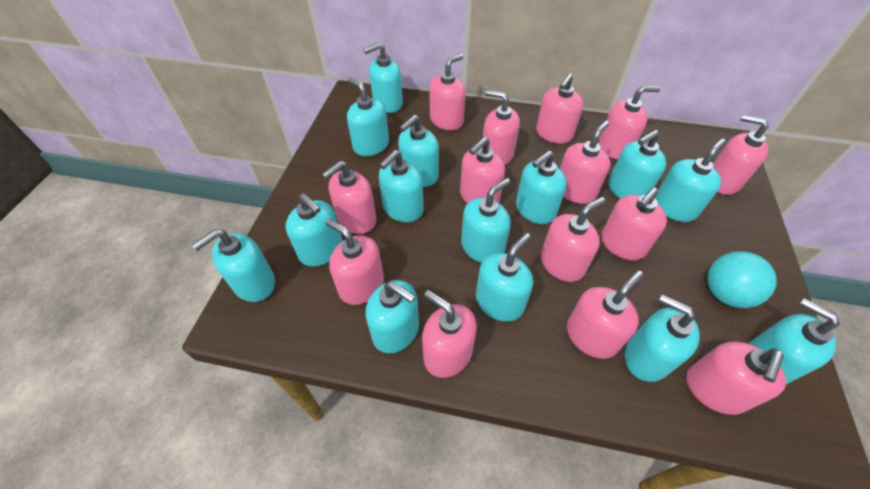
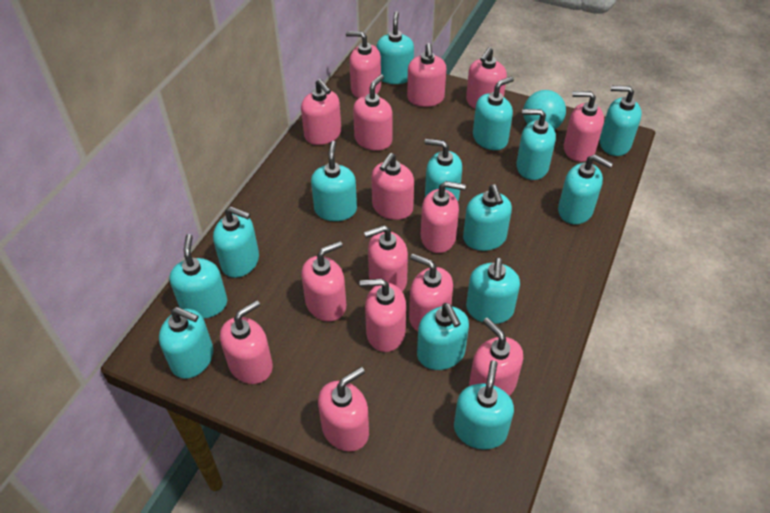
pink soap dispenser: [322,161,377,234] [326,219,384,305] [422,290,477,378] [430,54,466,130] [460,137,505,203] [483,90,520,165] [536,73,583,144] [541,197,606,282] [560,121,610,204] [567,270,644,359] [599,85,661,160] [601,187,667,260] [686,342,786,415] [713,115,769,195] = 14 -> [220,300,273,384] [301,79,341,145] [301,241,346,321] [318,367,369,452] [346,31,381,98] [353,74,392,151] [360,279,406,352] [364,225,408,291] [371,153,414,220] [407,43,446,107] [409,254,453,331] [421,181,466,253] [466,47,507,109] [469,318,523,396] [564,91,604,162] = 15

